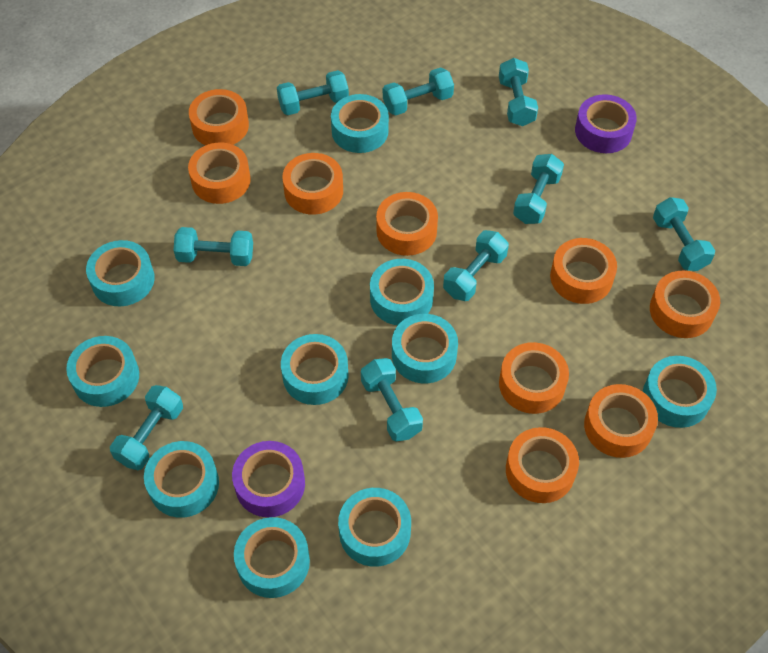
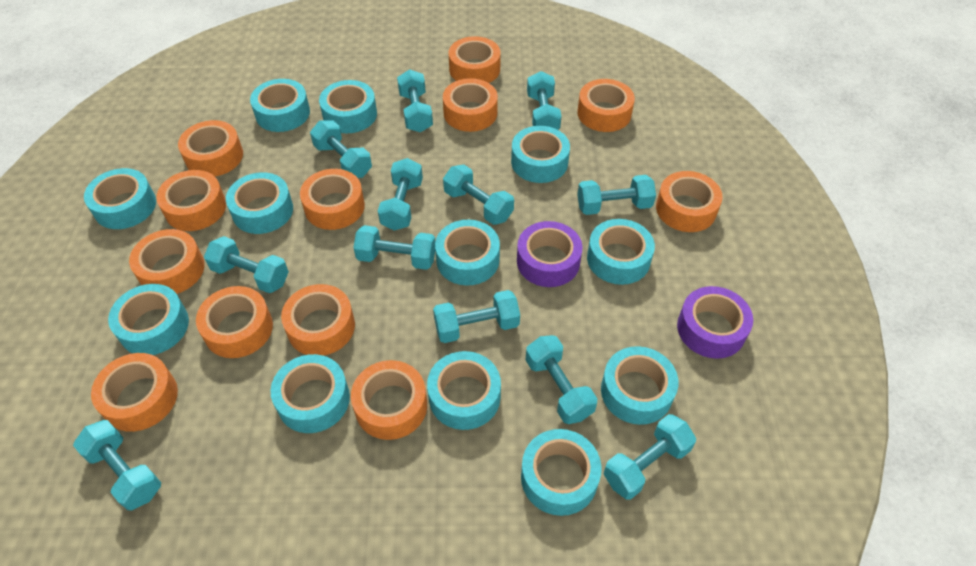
orange tape: [188,143,251,204] [189,89,249,145] [282,153,343,215] [376,192,438,256] [499,342,569,414] [506,427,579,503] [550,238,617,304] [584,384,658,458] [650,270,720,338] = 9 -> [91,353,178,432] [129,229,205,294] [156,170,226,231] [178,120,243,176] [196,286,273,358] [281,284,355,356] [300,169,365,230] [351,360,427,440] [443,78,498,132] [449,36,501,83] [577,79,635,132] [656,171,723,232] = 12
turquoise dumbbell: [110,385,183,470] [173,227,253,266] [277,70,349,115] [361,358,423,442] [383,67,454,115] [443,230,509,301] [499,58,538,126] [513,154,564,224] [653,197,715,271] = 9 -> [73,420,161,510] [204,236,289,293] [310,120,372,178] [353,225,435,270] [378,158,423,231] [397,69,433,132] [433,290,520,343] [443,164,514,225] [526,335,597,424] [527,71,561,130] [577,175,656,215] [604,414,696,500] = 12
turquoise tape: [66,336,139,407] [86,240,155,306] [144,441,219,518] [234,517,310,598] [281,334,349,405] [331,94,389,153] [338,488,411,567] [370,259,434,325] [392,314,458,383] [643,356,717,428] = 10 -> [84,168,156,229] [108,284,189,355] [226,172,293,234] [250,79,310,132] [270,354,350,433] [319,80,377,133] [427,351,501,430] [435,220,500,285] [511,126,570,183] [521,429,602,516] [587,219,655,285] [601,346,678,425] = 12

